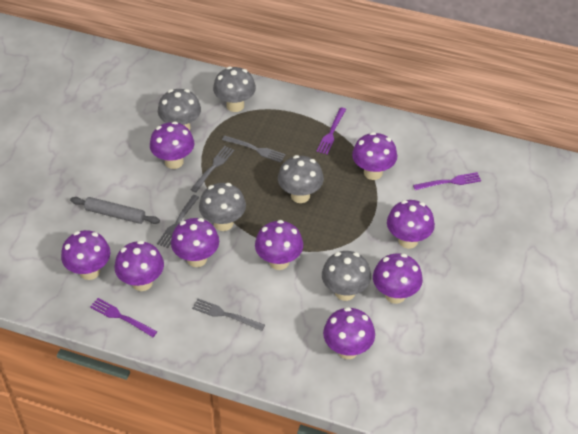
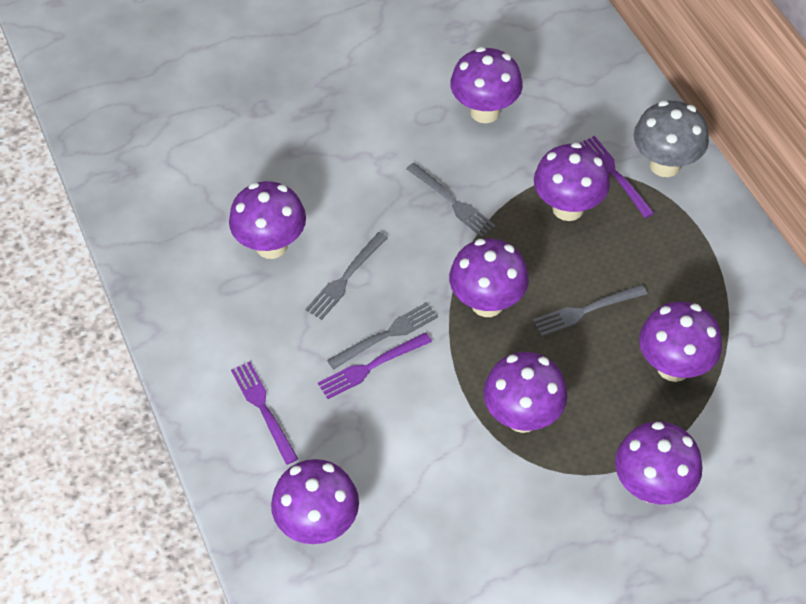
grey mushroom: [158,89,201,130] [199,183,246,231] [213,67,256,112] [278,155,324,203] [322,251,371,301] = 5 -> [634,100,709,177] = 1
grey rolling pin: [70,197,160,224] = 1 -> none = 0
purple mushroom: [61,230,110,280] [115,241,164,291] [150,121,194,169] [171,218,219,267] [255,220,303,270] [323,307,375,359] [352,132,397,180] [373,253,423,304] [387,200,435,249] = 9 -> [229,181,306,259] [271,459,359,544] [449,239,529,317] [450,47,523,123] [483,352,568,433] [534,142,610,221] [615,421,702,505] [639,302,722,382] = 8

